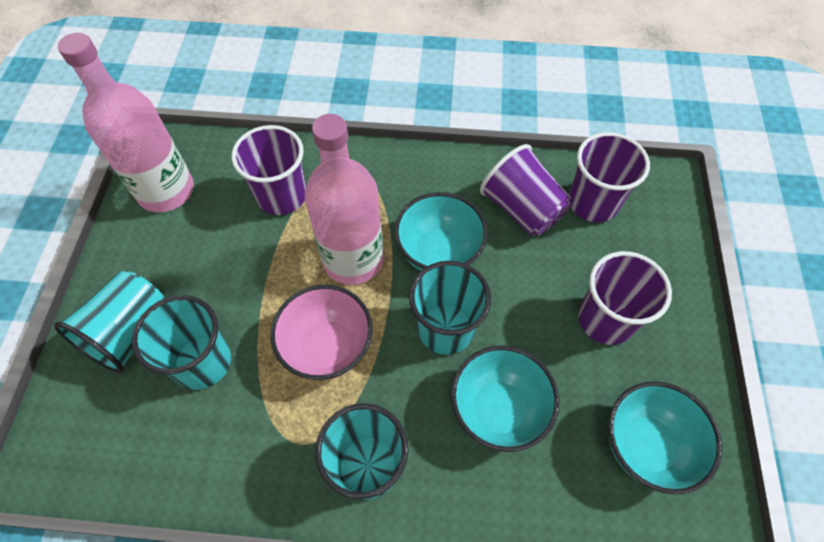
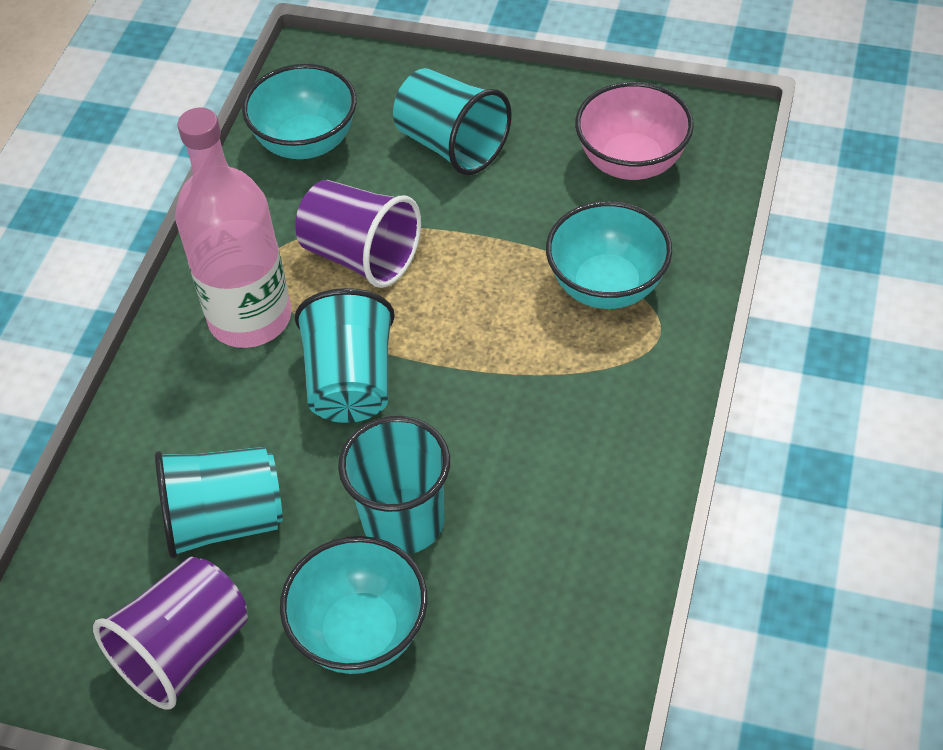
pink bottle: [58,33,194,212] [305,114,384,285] = 2 -> [175,107,292,348] = 1
purple cup: [232,125,306,215] [480,144,572,236] [569,132,650,222] [579,251,672,345] = 4 -> [93,557,248,710] [295,180,421,288] = 2

